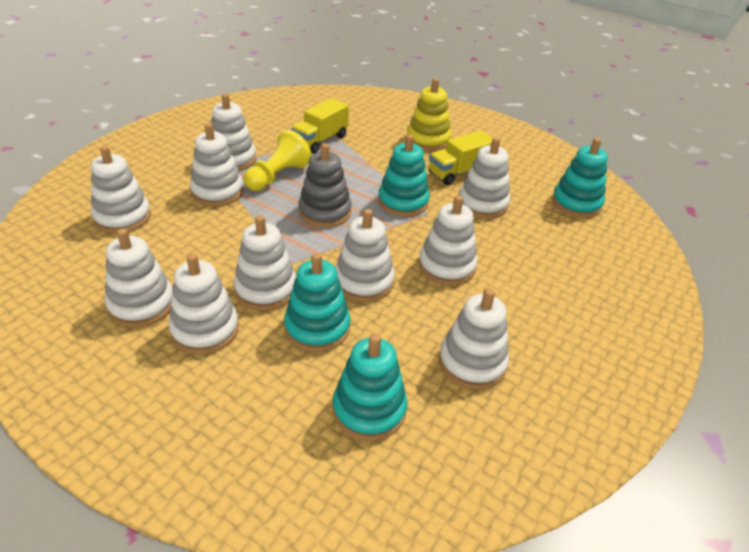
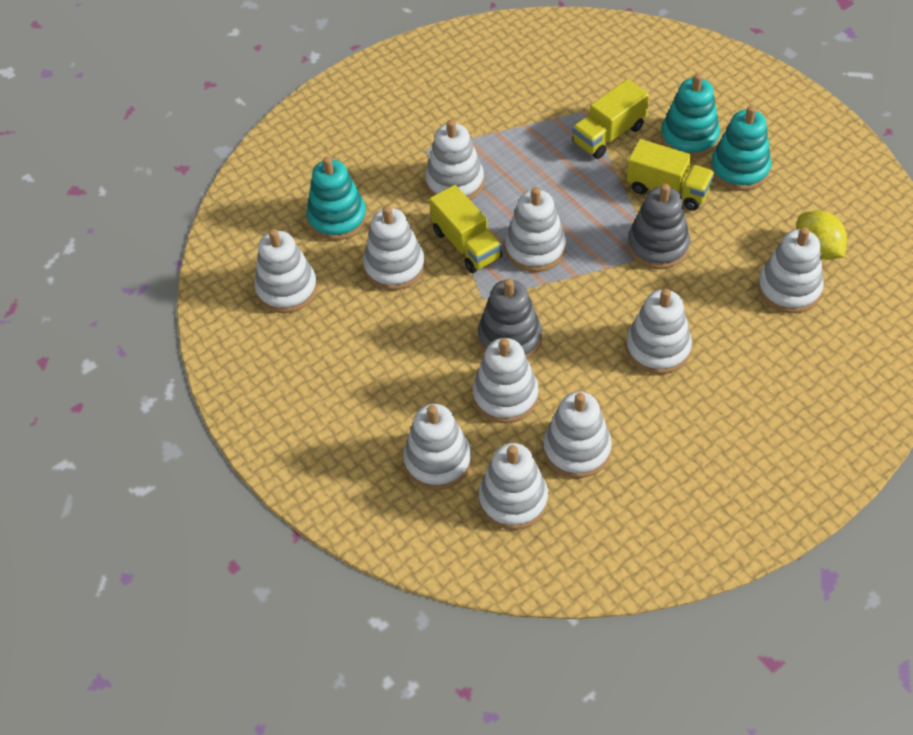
grey stacking toy: [298,143,352,228] = 1 -> [478,278,542,359] [627,184,690,269] = 2
turquoise stacking toy: [284,253,350,352] [332,333,407,441] [378,135,430,217] [552,138,608,218] = 4 -> [306,156,367,241] [661,73,720,158] [710,106,771,191] = 3
yellow lemon: none = 0 -> [796,211,847,260] = 1
yellow pawn: [244,130,312,191] = 1 -> none = 0
yellow stacking toy: [407,78,451,151] = 1 -> none = 0
yellow truck: [291,98,349,154] [429,130,493,185] = 2 -> [429,185,502,273] [572,79,649,159] [627,139,715,211] = 3

